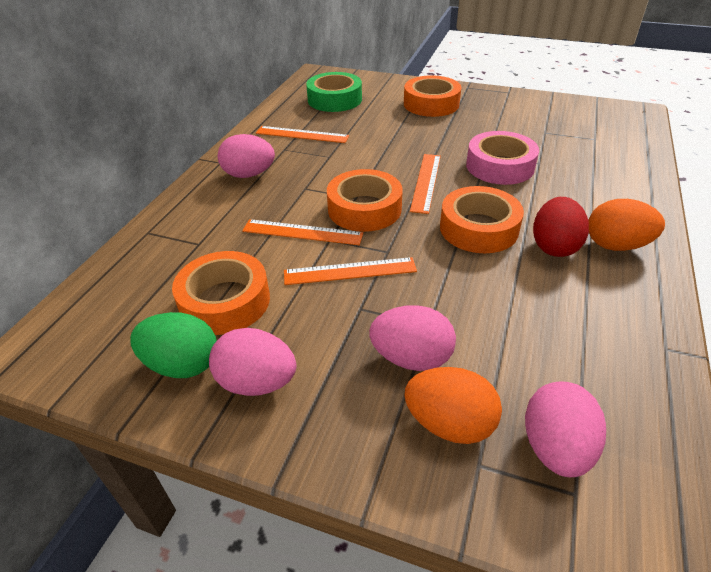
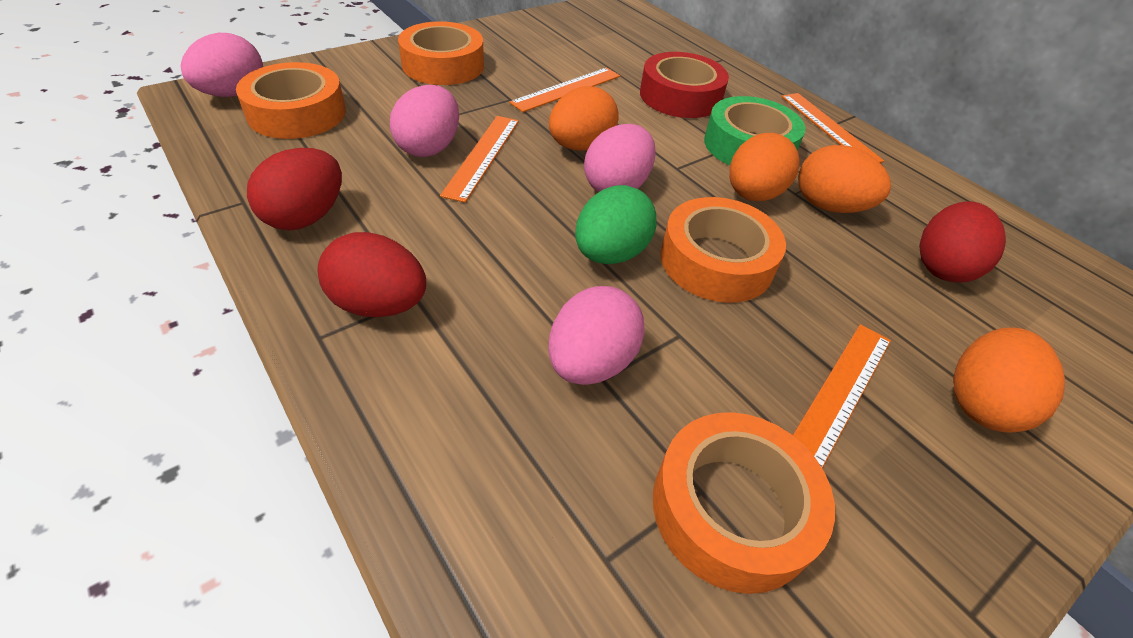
orange egg: [404,367,502,444] [589,199,665,251] = 2 -> [549,86,619,151] [729,133,800,201] [798,145,891,213] [953,328,1065,433] = 4
pink tape: [466,131,539,185] = 1 -> none = 0
red egg: [533,197,589,257] = 1 -> [247,148,342,231] [317,232,426,317] [919,201,1006,283] = 3
red tape: none = 0 -> [640,52,729,118] = 1

